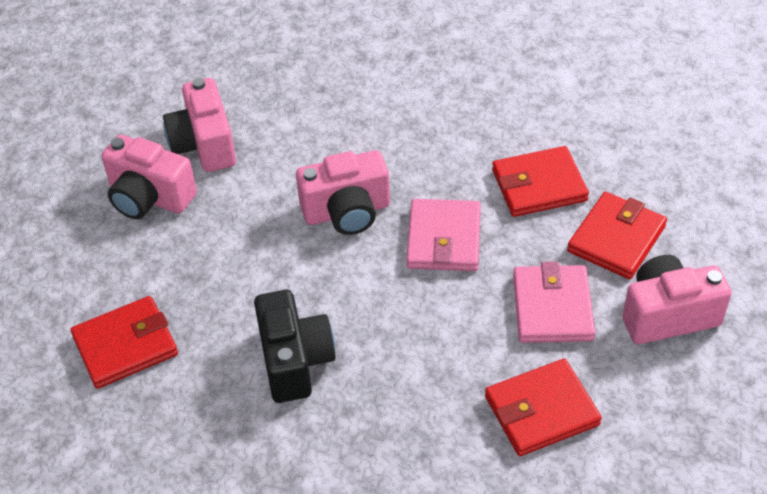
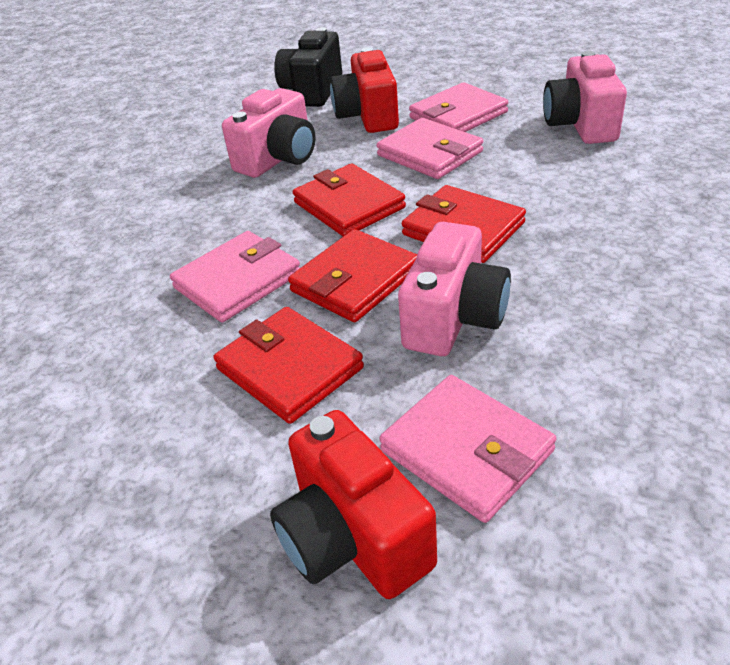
pink camera: [101,134,197,219] [163,78,236,172] [296,150,390,235] [622,255,731,344] = 4 -> [222,88,316,178] [398,222,511,356] [543,51,627,144] = 3
pink wallet: [406,199,481,271] [513,262,595,343] = 2 -> [170,231,300,322] [377,118,483,179] [379,375,556,523] [409,82,508,132] = 4
red camera: none = 0 -> [270,410,437,599] [330,47,399,133] = 2

